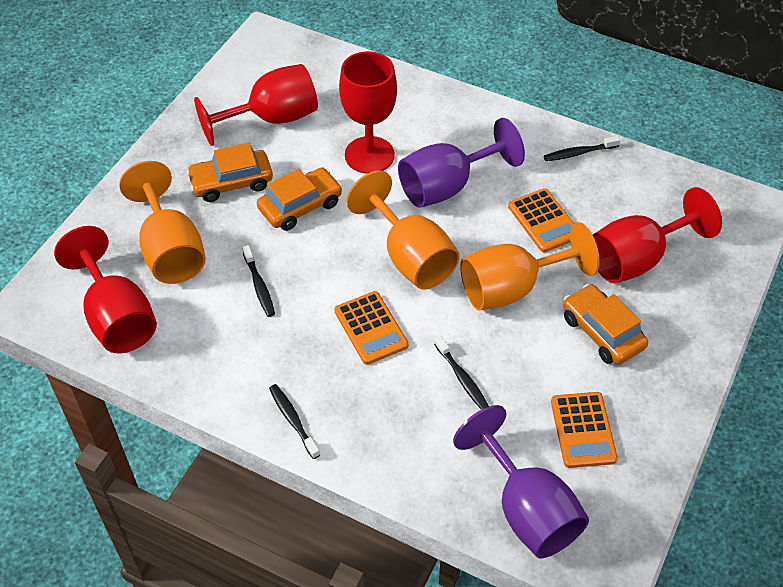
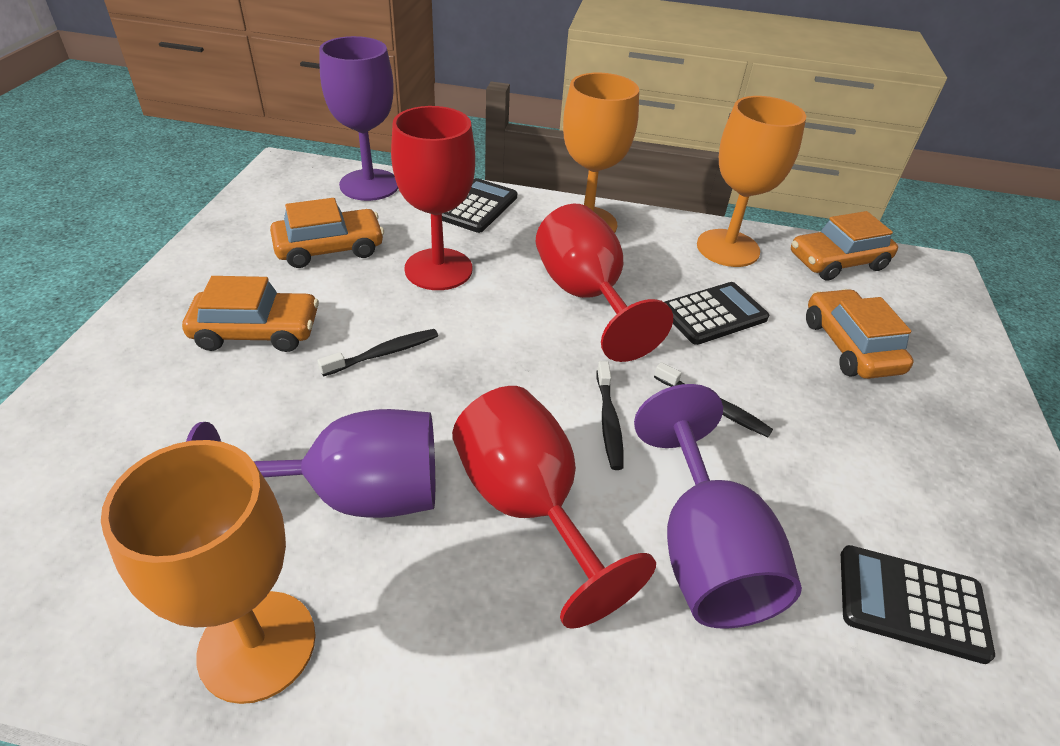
black calculator: none = 0 -> [442,178,517,233] [665,282,769,345] [841,545,995,664] = 3
black toothbrush: [242,245,275,317] [269,384,320,459] [434,336,489,410] [544,136,620,161] = 4 -> [317,329,438,376] [597,361,624,470] [654,362,773,437] = 3
orange calculator: [334,291,409,365] [508,188,574,253] [551,392,618,468] = 3 -> none = 0
orange car: [186,143,273,202] [257,167,342,231] [563,284,648,365] = 3 -> [182,276,319,352] [270,198,384,268] [791,211,898,280] [806,289,914,379] = 4
purple goblet: [398,118,525,208] [453,405,589,559] = 2 -> [186,409,435,518] [319,36,398,201] [634,384,802,629] = 3
red goblet: [54,226,157,353] [194,64,318,146] [339,51,397,174] [593,187,722,283] = 4 -> [391,106,475,290] [452,386,656,629] [536,203,673,362] = 3

